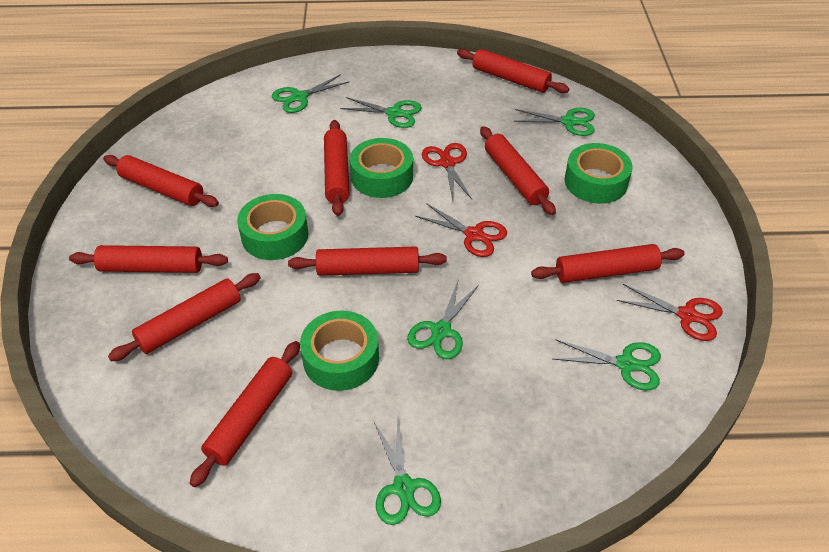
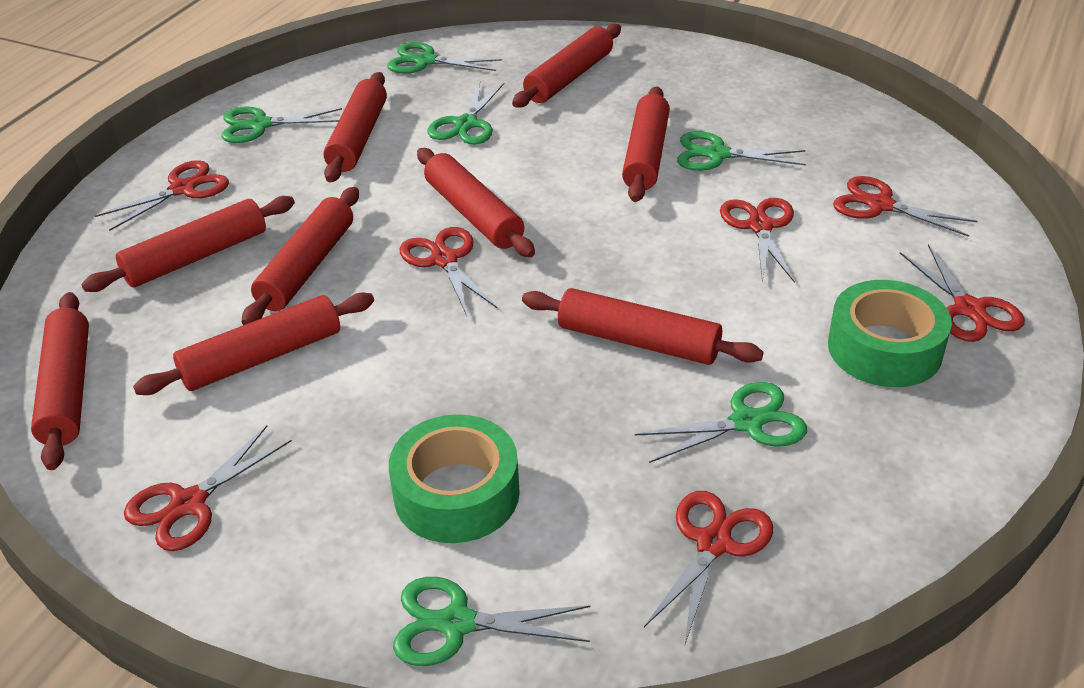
green tape: [237,194,308,260] [300,310,379,391] [350,138,413,198] [565,143,633,204] = 4 -> [389,414,520,543] [828,280,952,387] = 2
red scissors: [415,203,507,257] [422,143,472,200] [617,284,723,341] = 3 -> [95,160,229,231] [124,425,292,551] [400,227,498,316] [644,491,773,644] [720,198,795,283] [833,176,978,237] [900,244,1025,342] = 7

